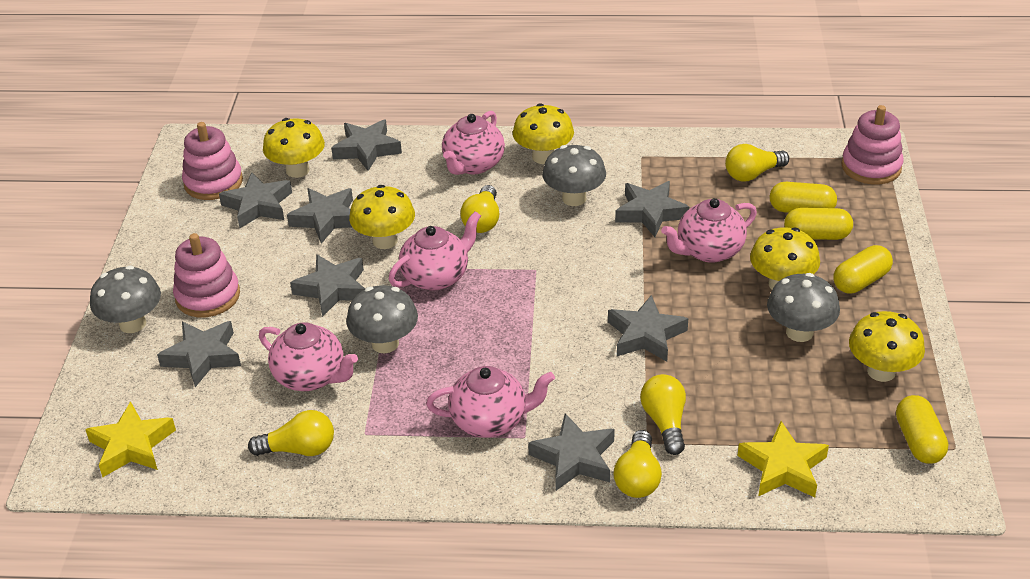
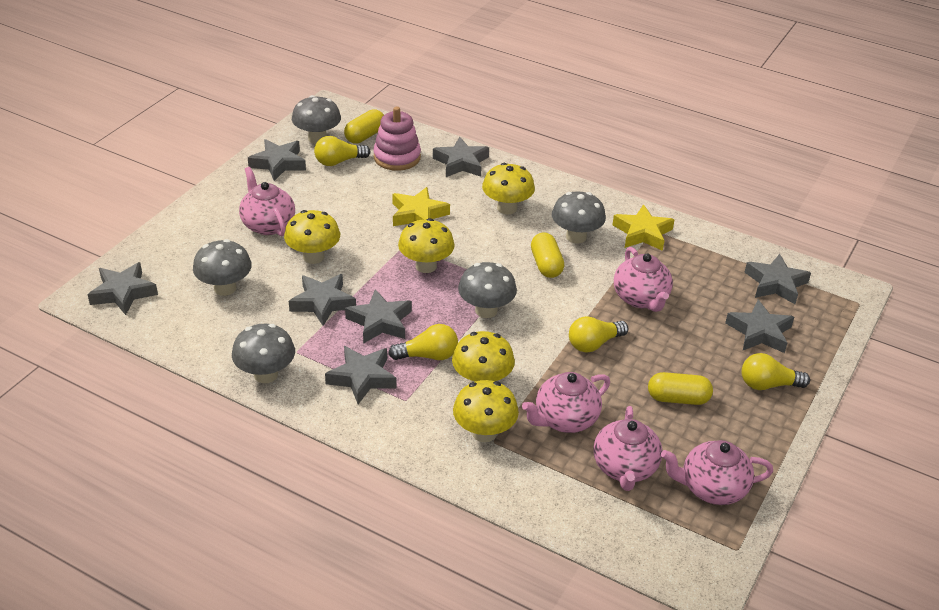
grey mushroom: [90,266,161,333] [346,285,418,353] [542,145,606,206] [767,273,840,342] = 4 -> [193,239,252,296] [232,324,295,383] [292,95,341,144] [458,262,517,318] [552,191,606,243] = 5
pink stacking toy: [173,233,240,317] [182,122,243,200] [841,105,904,185] = 3 -> [373,107,421,171] = 1
yellow capsule: [770,182,837,213] [784,208,853,240] [833,245,893,294] [896,395,948,464] = 4 -> [344,109,384,144] [531,232,564,278] [648,372,713,405] = 3
yellow light bulb: [248,410,334,456] [460,185,499,233] [614,430,662,498] [640,374,686,455] [725,144,789,182] = 5 -> [314,136,371,166] [388,324,458,360] [569,316,628,353] [742,353,810,390] = 4

